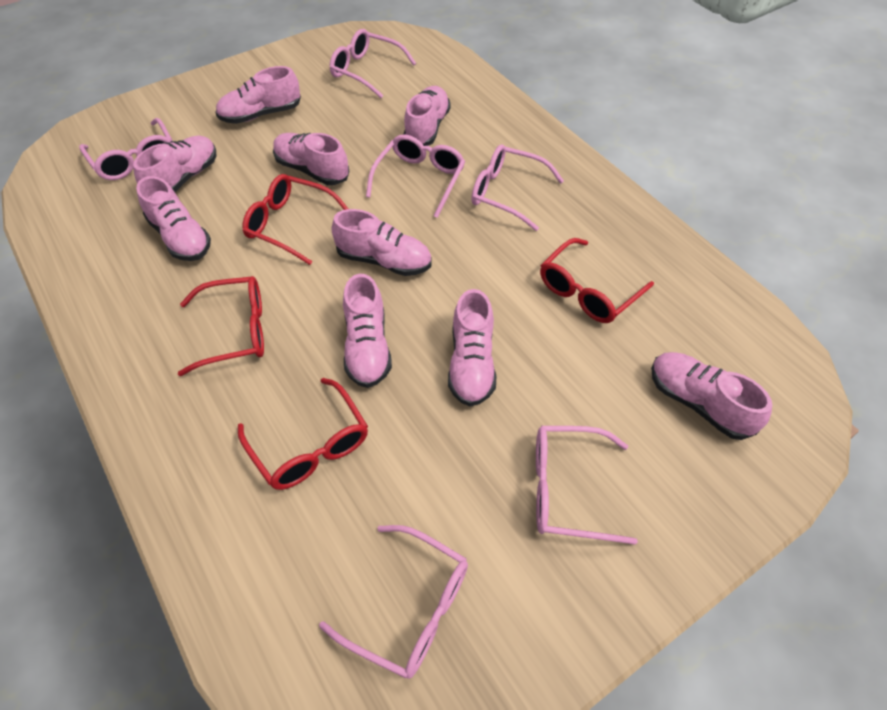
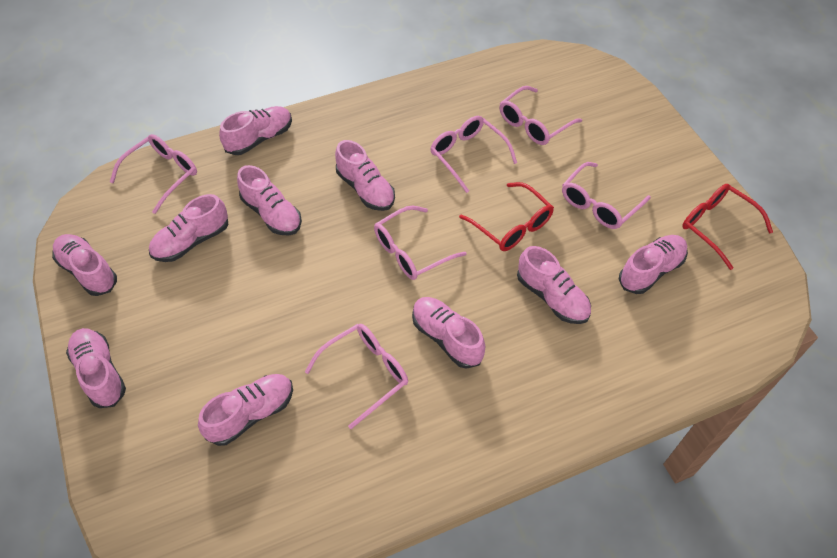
pink shoe: [133,136,216,192] [136,176,211,261] [215,66,301,124] [273,133,349,185] [332,209,431,276] [343,274,392,388] [404,86,451,146] [448,289,496,406] [651,352,772,440] = 9 -> [52,234,117,296] [66,328,126,408] [149,194,228,262] [198,374,293,446] [219,106,292,155] [237,165,302,235] [335,140,395,211] [412,297,485,369] [517,246,591,324] [619,235,688,294] = 10
red glasses: [178,276,264,376] [238,378,368,490] [242,174,349,265] [540,238,654,323] = 4 -> [459,182,554,251] [682,184,773,270] = 2

